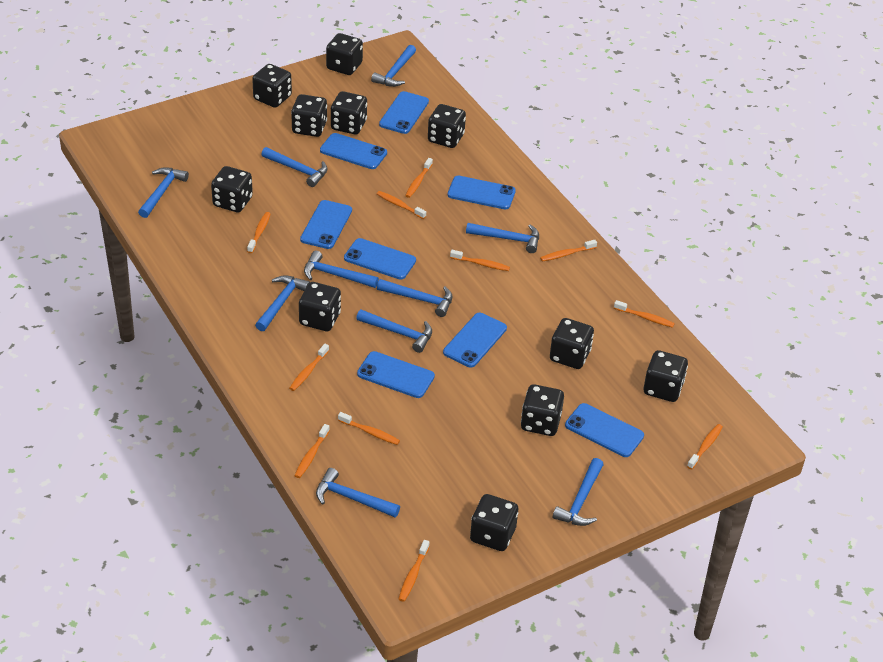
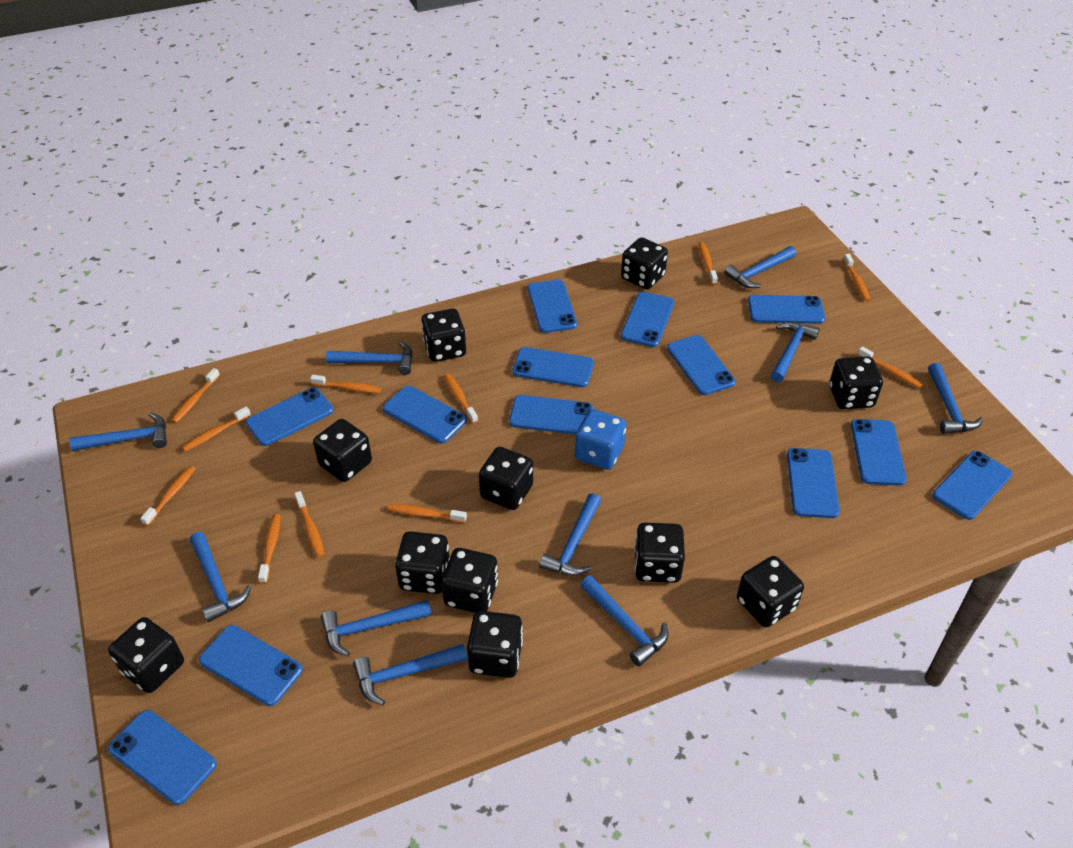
blue dice: none = 0 -> [575,409,626,470] = 1
blue phone: [300,200,352,249] [320,133,387,169] [344,238,416,280] [357,351,435,398] [379,91,429,134] [443,313,507,368] [448,176,516,209] [565,403,644,457] = 8 -> [108,710,217,805] [199,625,303,706] [246,387,334,446] [383,386,467,443] [509,395,593,435] [512,347,594,387] [528,280,577,333] [621,292,675,347] [667,335,736,395] [748,295,825,324] [787,448,840,518] [851,419,907,486] [932,451,1012,520] = 13

